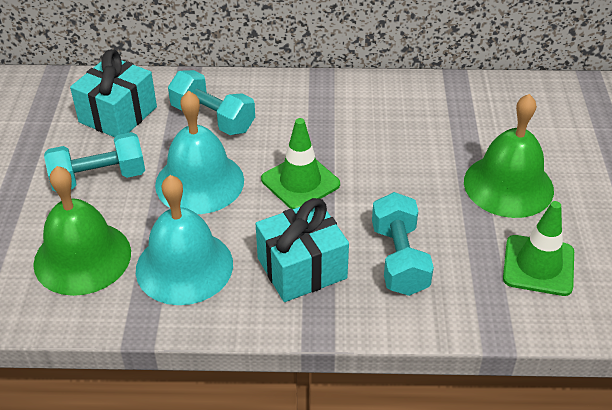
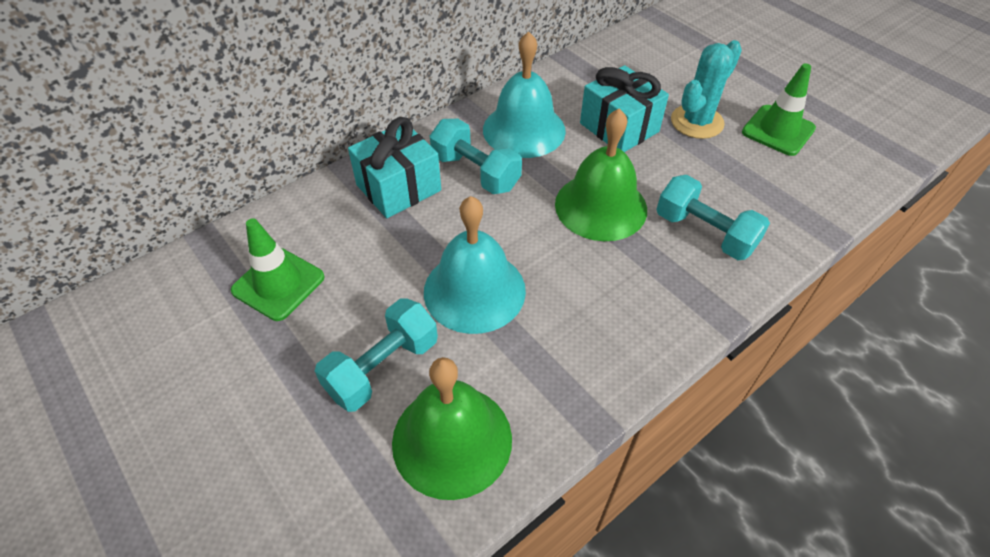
turquoise cactus: none = 0 -> [671,40,742,139] = 1

